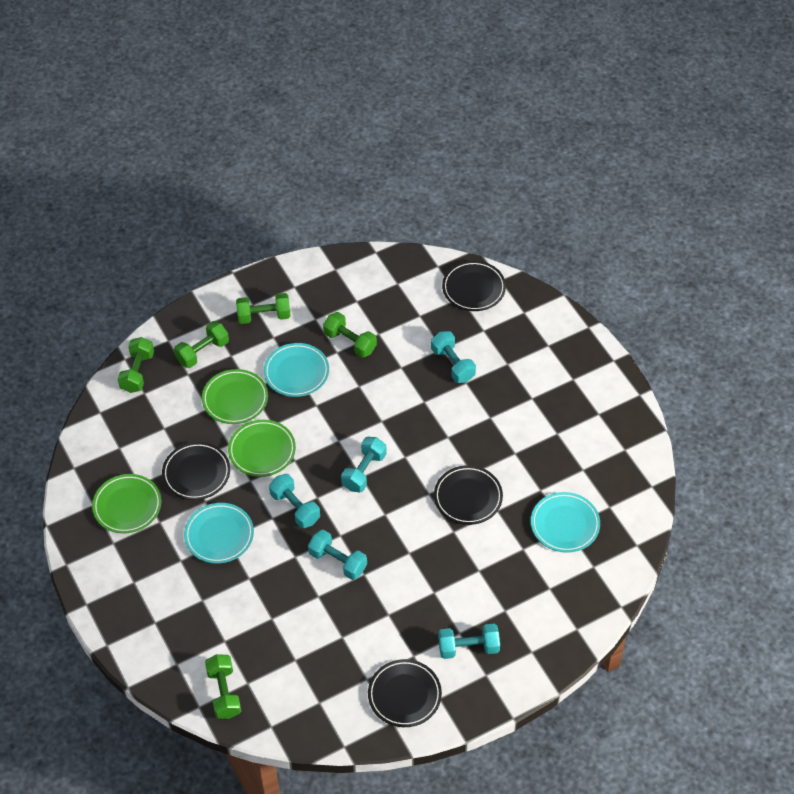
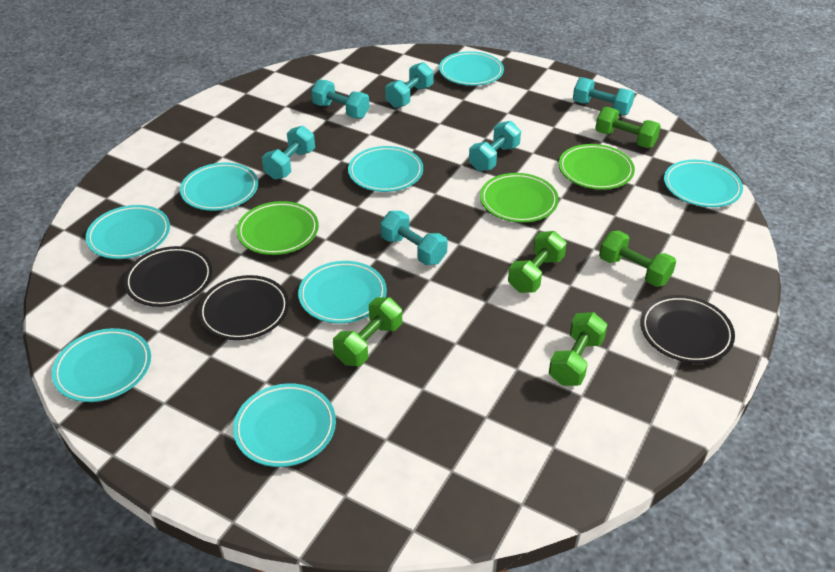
black plate: [162,442,230,500] [368,659,442,727] [434,465,503,525] [442,261,506,311] = 4 -> [124,246,212,307] [198,275,289,340] [640,295,735,363] = 3
turquoise dumbbell: [269,474,320,528] [308,530,367,580] [341,437,387,492] [431,331,476,383] [438,624,500,659] = 5 -> [262,126,315,180] [311,79,370,119] [380,211,448,265] [385,62,434,108] [469,121,521,171] [573,77,635,115] = 6
turquoise plate: [184,503,254,564] [264,343,329,397] [531,492,600,553] = 3 -> [52,328,151,402] [86,205,170,259] [180,162,258,211] [233,383,336,467] [298,261,387,323] [348,146,423,192] [439,51,504,86] [664,160,743,207] = 8

